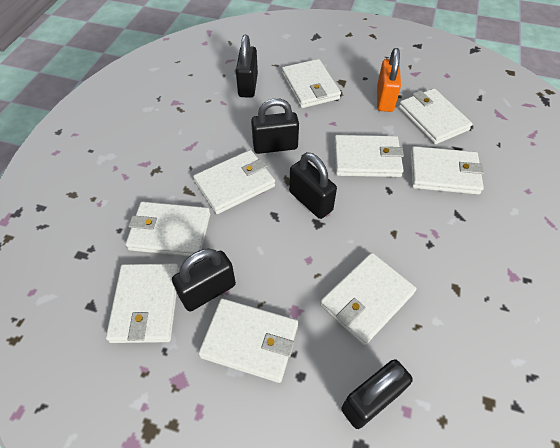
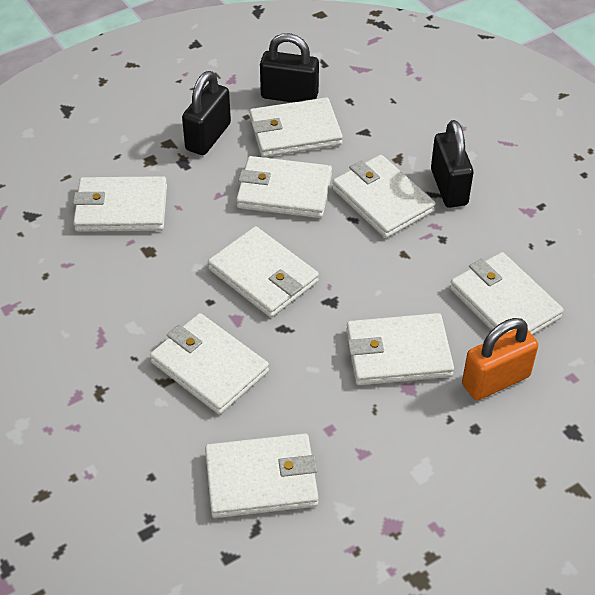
black padlock: [172,248,236,312] [236,35,258,98] [251,98,299,154] [289,152,337,219] [341,359,413,429] = 5 -> [182,71,231,155] [260,33,319,102] [431,120,473,208] = 3

